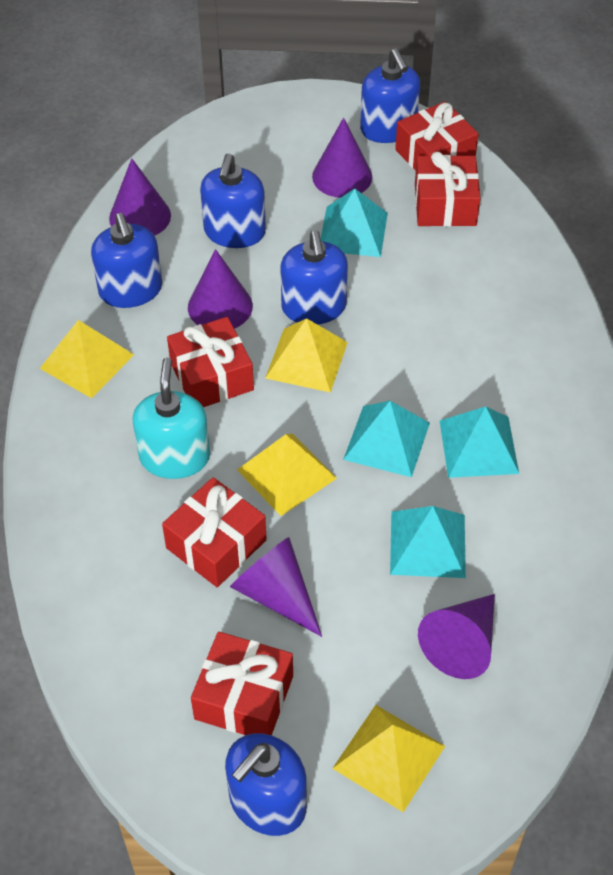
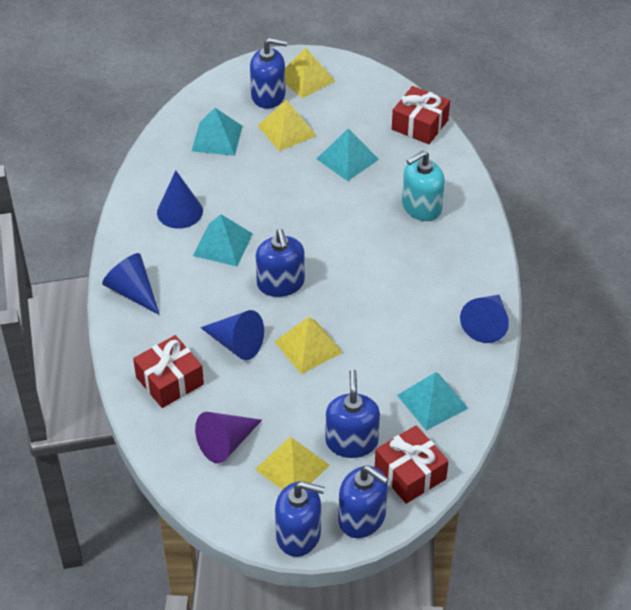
blue cone: none = 0 -> [102,253,160,315] [157,170,203,229] [200,310,264,360] [460,295,509,343] = 4
purple cone: [109,158,171,236] [188,249,253,329] [230,537,322,637] [312,117,372,198] [418,594,495,679] = 5 -> [195,412,262,463] = 1
red gift: [162,477,267,587] [167,317,254,407] [191,632,293,735] [395,101,479,171] [415,152,481,227] = 5 -> [133,335,204,408] [375,425,449,504] [392,86,450,144] = 3

